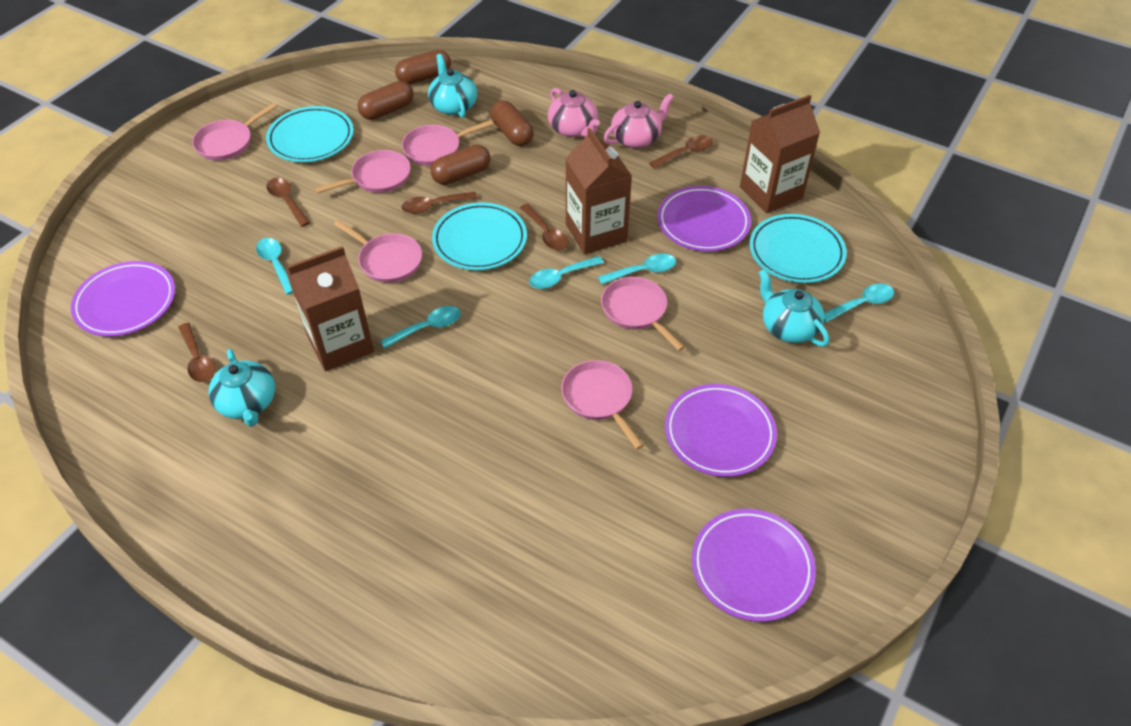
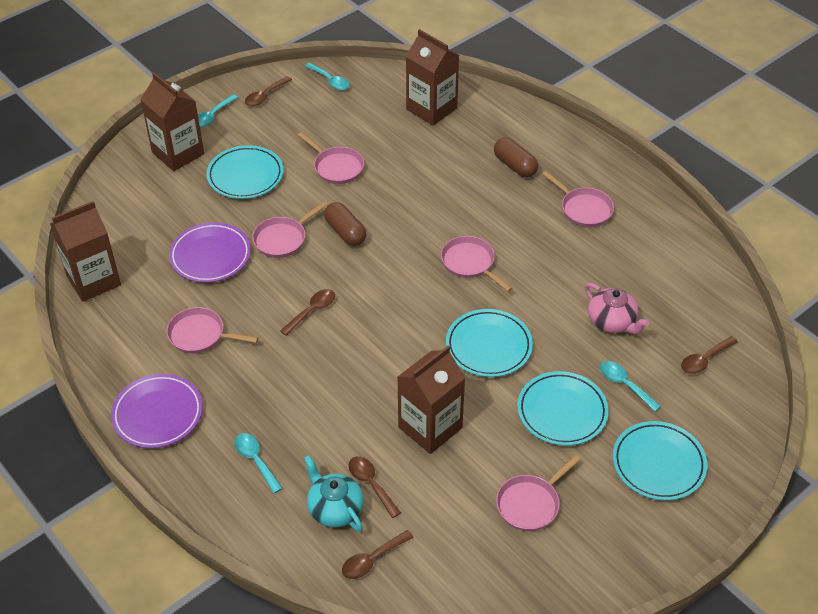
brown capsule: [357,81,414,120] [395,50,451,84] [431,144,491,185] [490,100,534,146] = 4 -> [324,202,366,246] [494,138,538,177] = 2
brown carton: [286,246,374,371] [565,128,632,255] [740,95,820,214] = 3 -> [50,201,121,302] [140,72,204,171] [398,346,466,454] [406,29,459,125] = 4
pink teapot: [548,88,600,137] [604,93,674,148] = 2 -> [585,283,649,334] = 1
purple plate: [71,261,175,337] [657,186,751,252] [665,384,777,477] [692,509,816,622] = 4 -> [111,374,203,448] [169,222,251,283] = 2
turquoise plate: [266,106,354,162] [432,202,527,270] [749,214,847,283] = 3 -> [206,145,284,199] [446,309,533,377] [517,371,609,446] [613,421,707,501] = 4
turquoise spoon: [256,238,293,295] [380,306,461,349] [529,256,604,289] [598,254,676,285] [824,283,894,322] = 5 -> [198,94,238,127] [234,433,283,494] [305,63,350,90] [600,361,661,412] = 4
turquoise teapot: [209,349,275,427] [428,54,477,118] [759,269,829,347] = 3 -> [304,455,364,532] = 1

